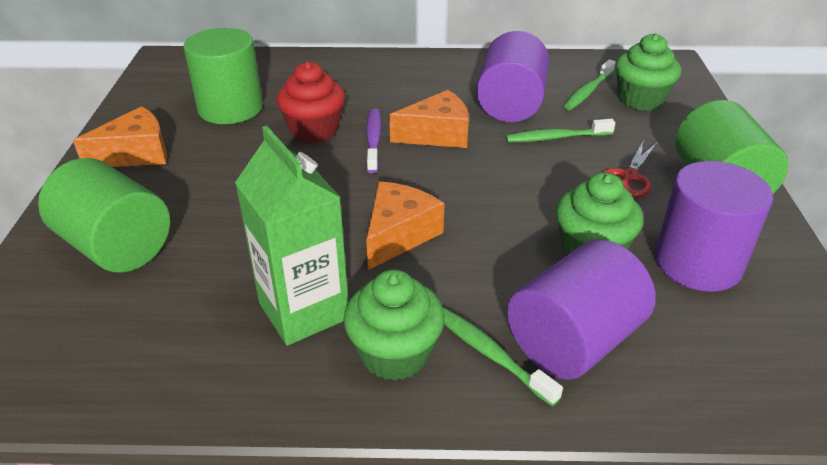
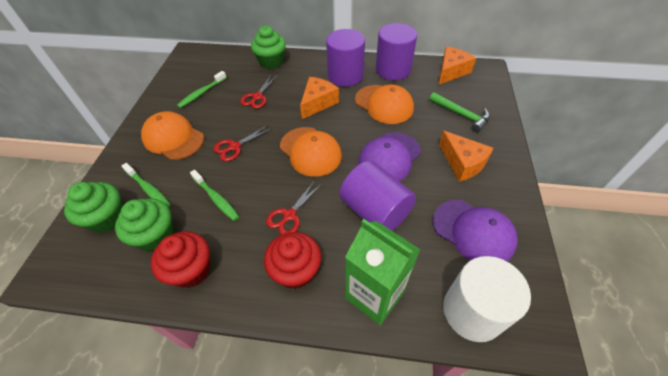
green cylinder: [38,158,170,273] [183,28,263,124] [675,100,789,194] = 3 -> none = 0
green hammer: none = 0 -> [429,92,490,132] = 1
orange cap: none = 0 -> [141,111,204,160] [280,127,342,177] [355,85,414,124] = 3
purple cap: none = 0 -> [358,132,421,181] [433,200,517,261] = 2
purple toothbrush: [366,109,382,173] = 1 -> none = 0
red cupcake: [277,61,345,143] = 1 -> [151,231,210,288] [264,232,321,289] = 2
red scissors: [602,140,657,197] = 1 -> [213,125,271,161] [240,74,278,109] [266,180,322,235] = 3
white cylinder: none = 0 -> [443,256,531,342] = 1

